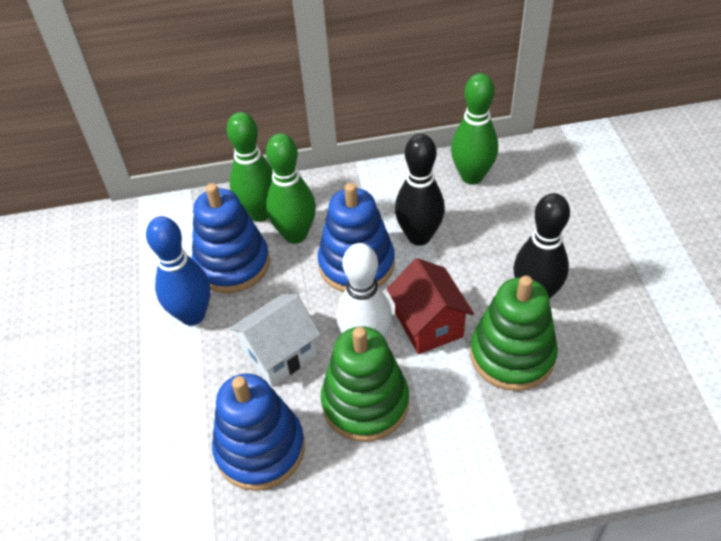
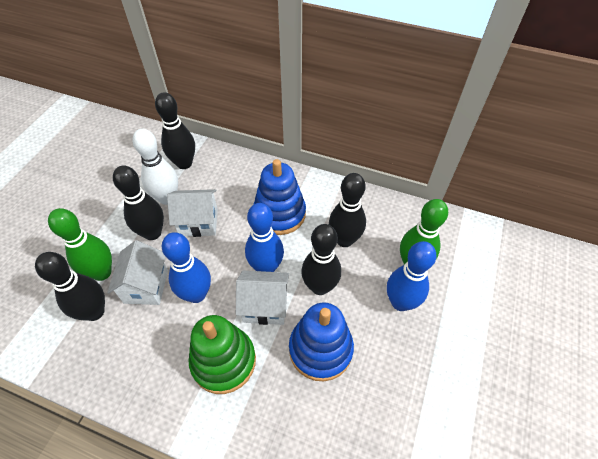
black bowling pin: [395,134,445,245] [514,193,570,299] = 2 -> [35,252,105,321] [113,165,164,240] [155,92,195,169] [301,224,341,295] [329,173,366,247] = 5
blue bowling pin: [146,216,210,325] = 1 -> [162,232,211,303] [245,203,284,272] [387,241,436,311] = 3
blue stacking toy: [192,183,270,293] [212,374,305,491] [318,183,395,292] = 3 -> [253,159,306,235] [289,302,354,381] = 2
green bowling pin: [227,112,273,222] [266,133,316,244] [451,73,498,185] = 3 -> [48,208,112,281] [400,199,448,265] = 2
green stacking toy: [321,326,409,442] [470,276,558,391] = 2 -> [189,315,256,394] = 1
red house: [387,258,474,354] = 1 -> none = 0
white house: [229,294,321,387] = 1 -> [107,240,168,305] [167,189,218,237] [236,271,289,325] = 3

